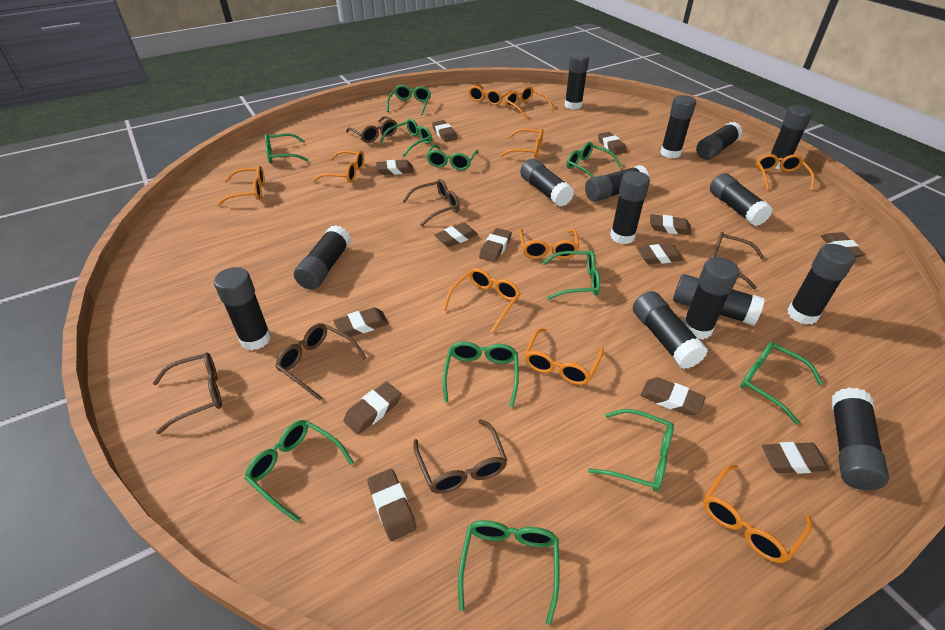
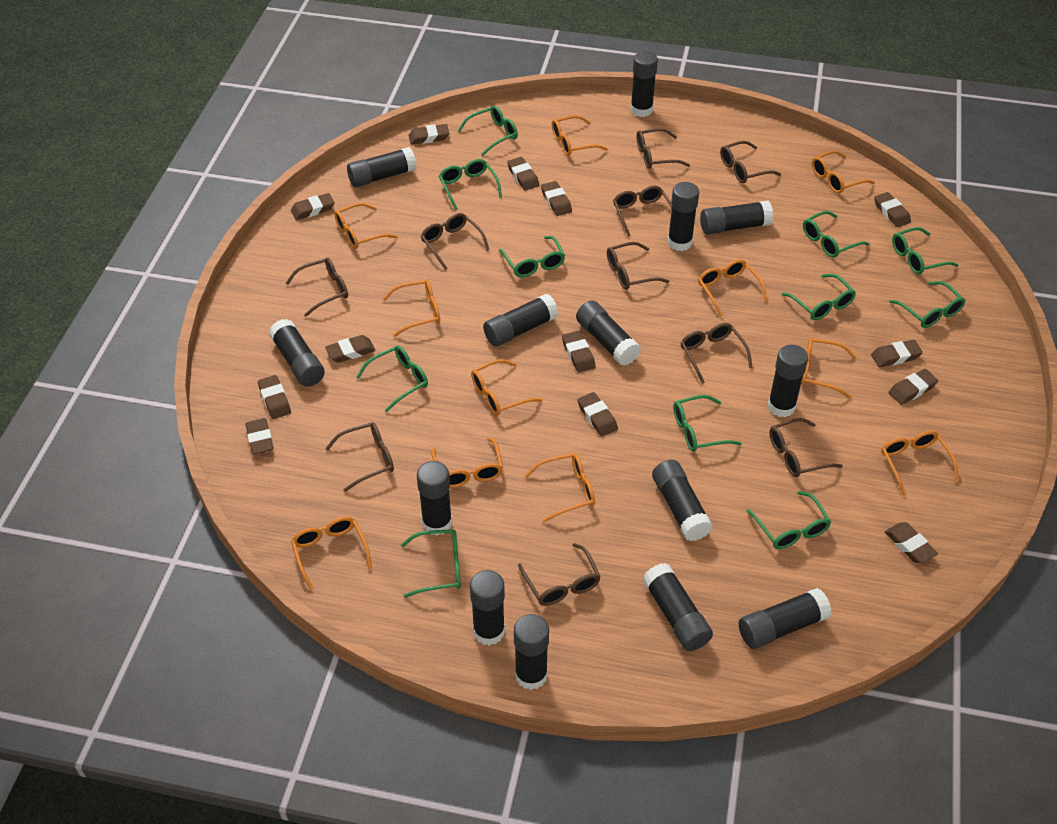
black glue stick: [214,267,271,350] [294,225,351,290] [520,159,574,207] [564,52,589,110] [585,165,649,202] [610,171,650,244] [633,291,708,369] [660,95,696,158] [673,274,765,326] [683,257,739,340] [696,122,742,160] [710,173,772,226] [771,105,813,169] [787,244,856,325] [831,388,889,490] = 15 -> [269,319,325,386] [347,147,417,187] [417,461,452,536] [470,570,505,646] [483,294,559,347] [514,614,549,690] [576,301,641,366] [631,51,658,117] [642,563,713,651] [652,460,713,541] [668,182,699,251] [700,200,773,235] [739,588,832,649] [768,345,808,417] = 14
brown glasses: [153,352,222,434] [275,323,366,401] [346,116,397,143] [402,179,460,226] [413,419,508,494] [711,232,764,289] = 6 -> [286,257,348,317] [325,422,394,492] [420,213,489,270] [518,543,601,606] [607,242,669,290] [613,186,672,237] [636,128,690,169] [681,323,752,384] [720,141,781,183] [769,418,843,477] = 10
orange glasses: [217,166,265,206] [313,151,364,183] [443,268,521,333] [468,83,512,105] [500,129,544,158] [505,86,553,119] [519,229,579,259] [524,329,604,385] [703,465,813,563] [756,154,815,191] = 10 -> [291,516,372,591] [334,203,398,249] [383,279,440,337] [432,437,503,488] [471,359,543,415] [525,453,595,523] [552,115,608,156] [698,259,767,317] [801,338,857,398] [812,150,875,194] [881,431,958,496] = 11

